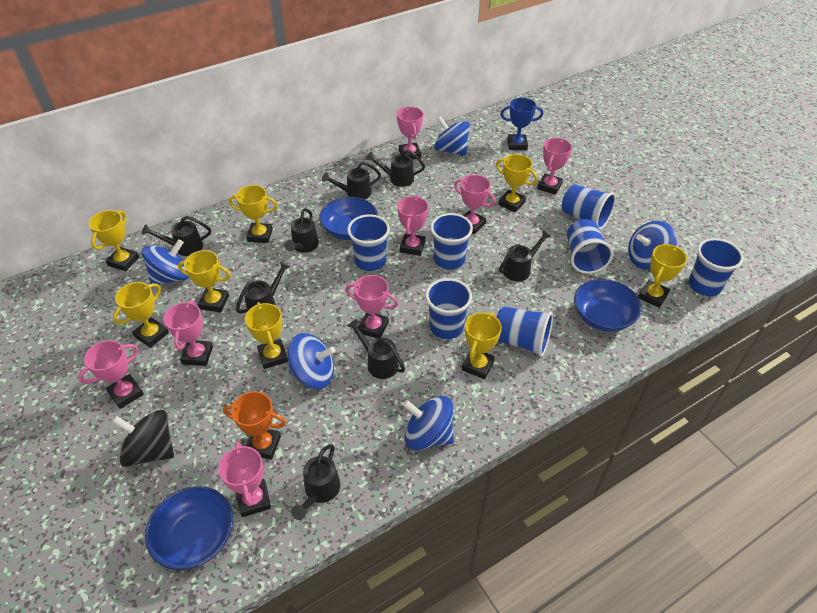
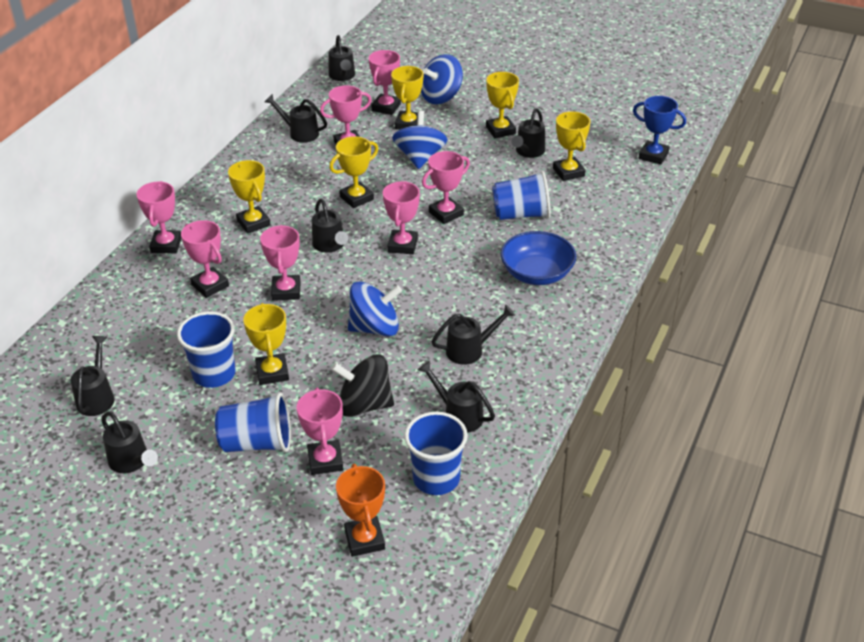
blue bowl: [145,486,233,570] [319,197,378,240] [574,279,642,332] = 3 -> [501,231,576,285] = 1
blue cup: [347,214,390,271] [426,278,472,339] [430,213,473,270] [496,306,553,357] [562,184,616,230] [567,219,613,274] [688,238,744,296] = 7 -> [177,311,235,388] [215,393,291,452] [404,412,468,495] [492,171,551,220] = 4
blue spinning top: [142,239,190,285] [287,333,335,389] [403,396,454,450] [434,116,470,156] [628,221,677,269] = 5 -> [348,281,402,337] [392,111,448,169] [421,54,463,104] = 3
yellow trophy: [89,210,139,271] [113,282,169,348] [178,250,231,312] [229,185,278,243] [245,302,288,369] [462,312,502,379] [496,154,538,212] [638,244,687,308] = 8 -> [228,160,270,234] [243,303,289,385] [329,136,378,208] [391,66,423,130] [486,72,519,138] [553,111,591,181] = 6

